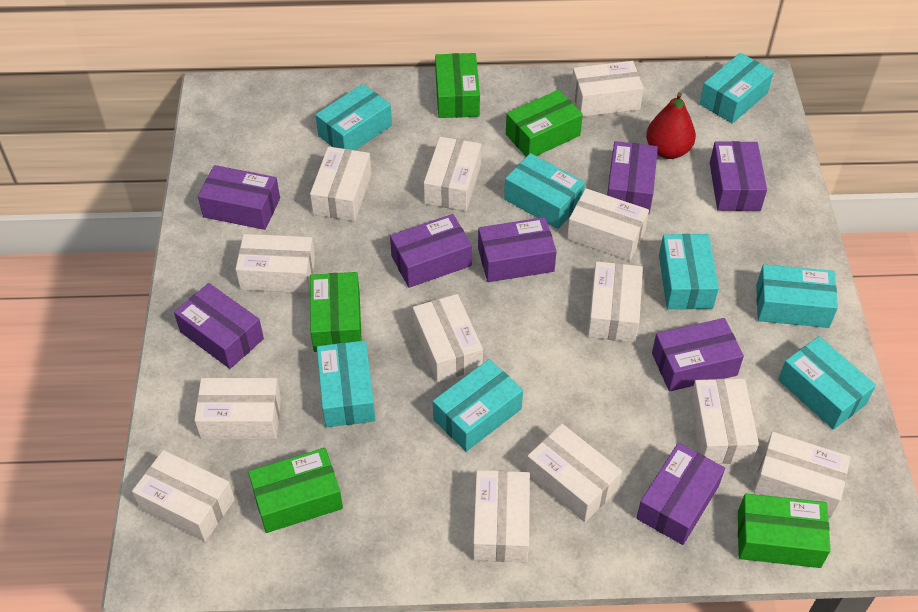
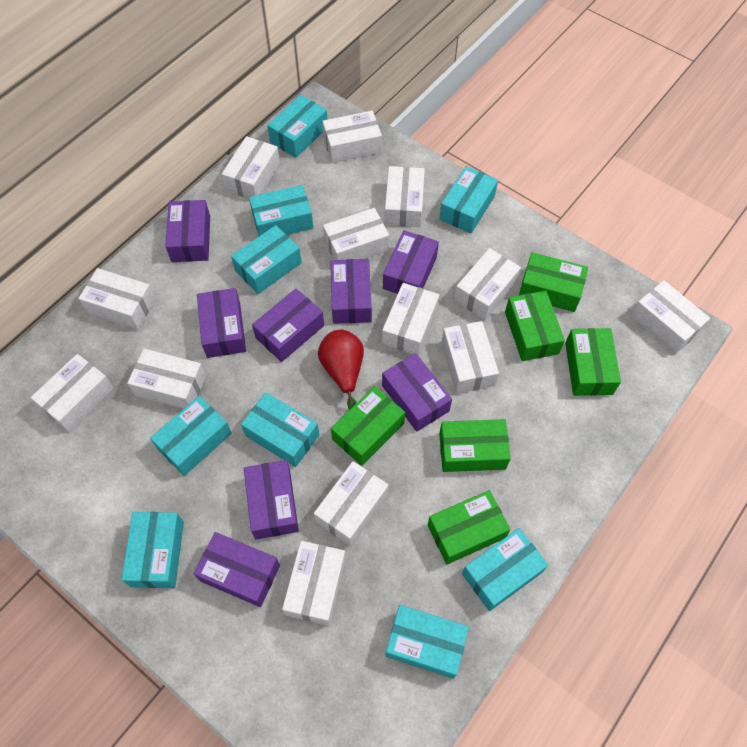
green box: [248,448,343,533] [310,272,362,352] [435,53,480,118] [506,90,583,157] [738,493,831,568] = 5 -> [331,386,405,466] [428,490,511,564] [439,419,511,472] [505,291,565,361] [519,252,588,312] [565,328,621,396] = 6
turquoise box: [315,84,392,150] [317,340,375,427] [433,359,523,452] [504,153,585,229] [659,234,719,309] [699,53,774,124] [756,264,838,328] [778,336,876,430] = 8 -> [121,512,184,588] [150,396,232,476] [231,225,302,294] [241,392,319,467] [249,185,313,236] [267,95,327,158] [385,605,469,679] [439,166,498,234] [462,528,548,611] = 9

